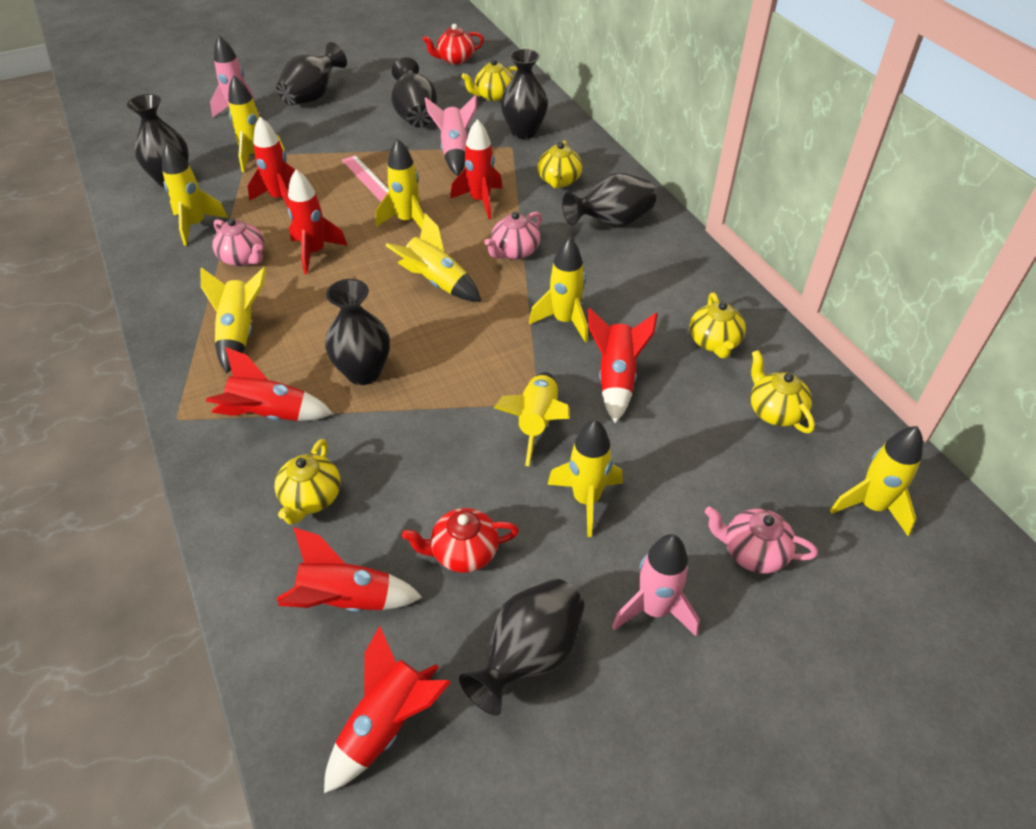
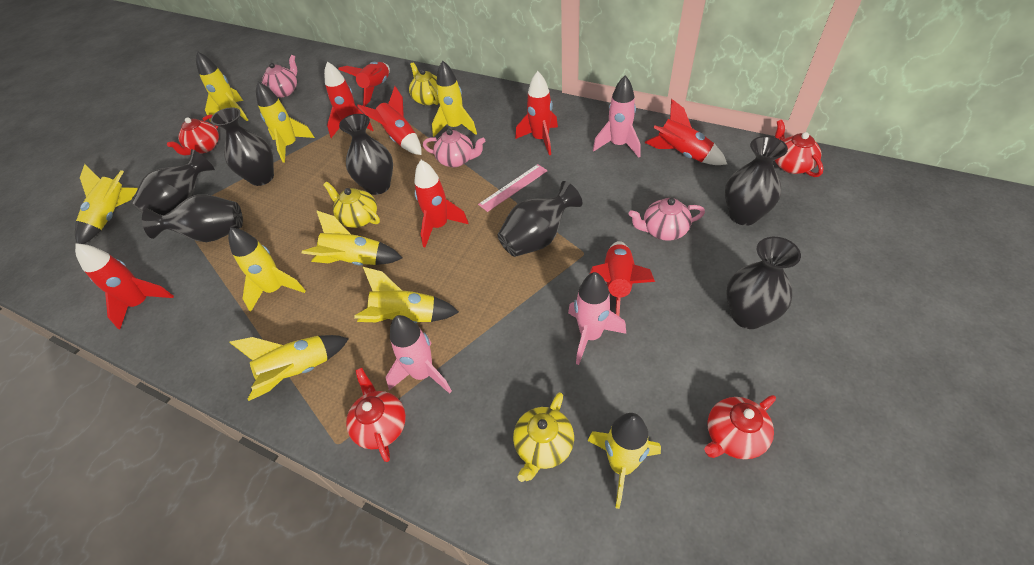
red rocket: [206,347,333,421] [248,117,295,208] [277,527,423,612] [288,170,348,274] [324,626,451,793] [450,119,502,219] [588,308,658,423] = 7 -> [75,243,174,329] [324,62,373,138] [338,62,390,106] [357,86,421,155] [414,160,469,247] [515,71,558,155] [590,241,655,316] [645,99,727,165] = 8
red teapot: [402,508,519,573] [423,24,484,65] = 2 -> [167,114,219,155] [346,368,406,462] [704,395,776,459] [775,120,824,177] = 4
yellow teapot: [274,439,341,525] [461,59,517,101] [537,140,582,188] [690,293,746,358] [750,350,815,434] = 5 -> [323,182,380,228] [409,62,439,105] [513,392,574,482] = 3

